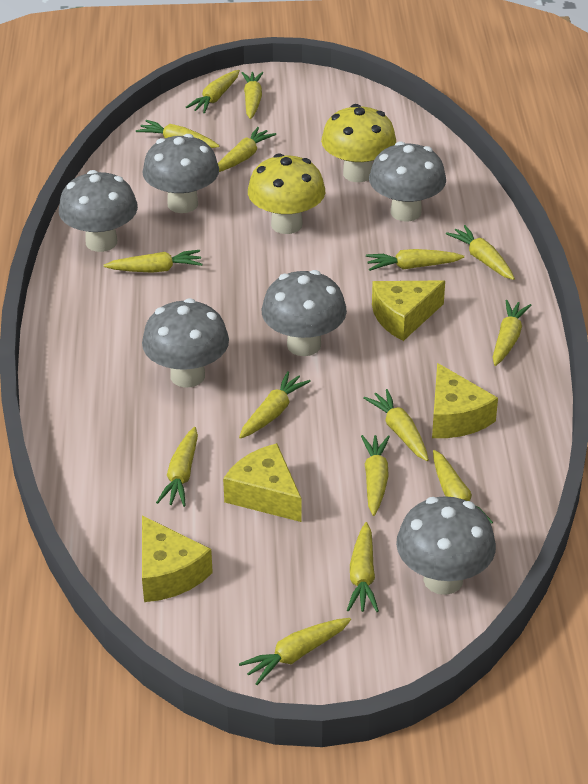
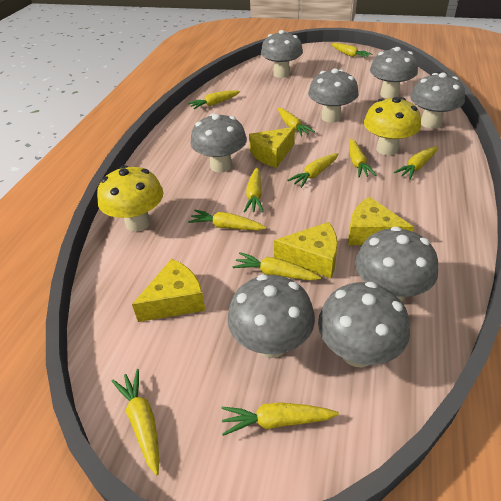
grey mushroom: [59,170,138,252] [142,134,219,213] [142,298,229,387] [262,270,347,356] [369,141,446,222] [396,496,496,595] = 6 -> [190,113,247,173] [227,274,315,358] [261,30,303,78] [308,68,359,123] [318,282,410,367] [355,226,438,302] [370,47,418,99] [410,72,465,129] = 8
yellow carrot: [104,250,202,273] [136,120,220,148] [156,427,198,507] [186,70,240,114] [218,127,276,172] [239,371,311,439] [239,618,351,685] [242,72,264,119] [347,522,379,612] [361,435,390,516] [364,389,429,461] [366,249,464,271] [433,450,493,524] [446,225,515,280] [493,300,531,366] = 15 -> [112,369,159,475] [188,90,240,109] [188,210,266,230] [222,402,339,436] [233,252,321,281] [244,168,264,212] [278,108,315,137] [287,153,338,188] [331,43,372,58] [349,139,377,178] [394,146,438,180] = 11

